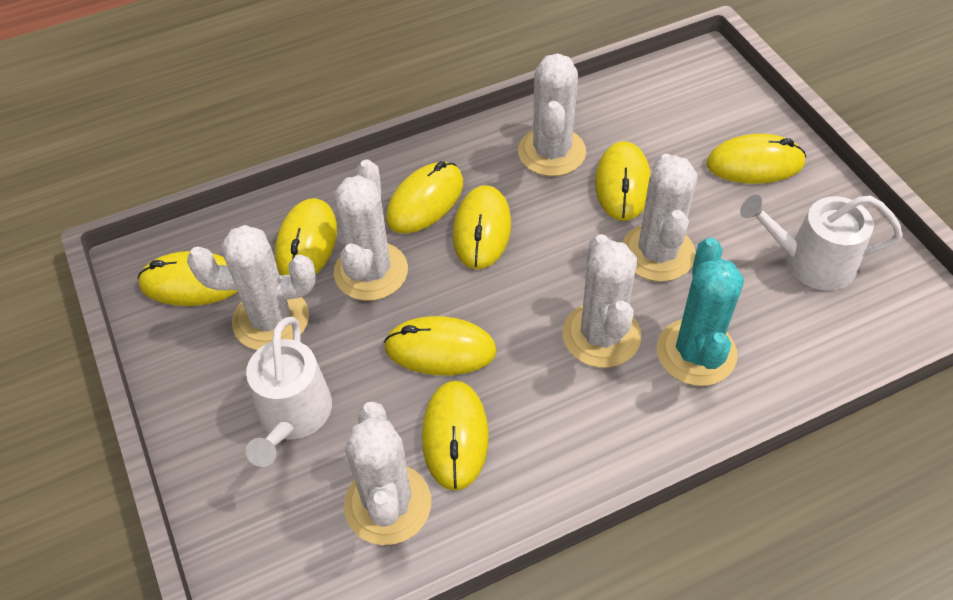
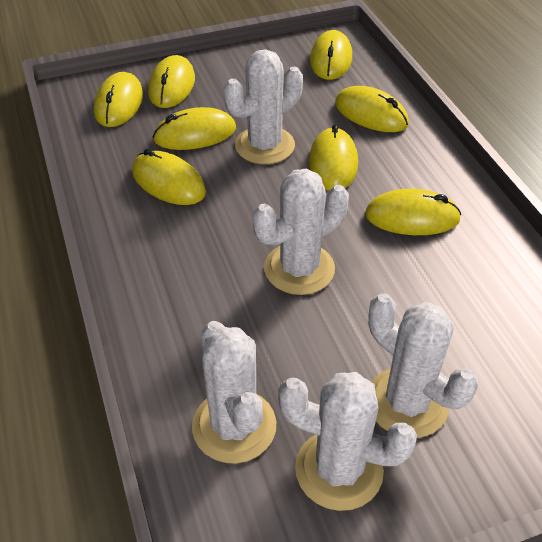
turquoise cactus: [657,238,744,386] = 1 -> none = 0
white cactus: [187,225,316,350] [334,159,408,301] [344,402,431,545] [518,53,586,176] [563,234,641,368] [622,154,698,282] = 6 -> [192,321,276,463] [224,49,303,164] [253,168,349,295] [278,372,417,511] [368,293,478,438] = 5
white watering can: [246,317,332,467] [740,195,903,291] = 2 -> none = 0

